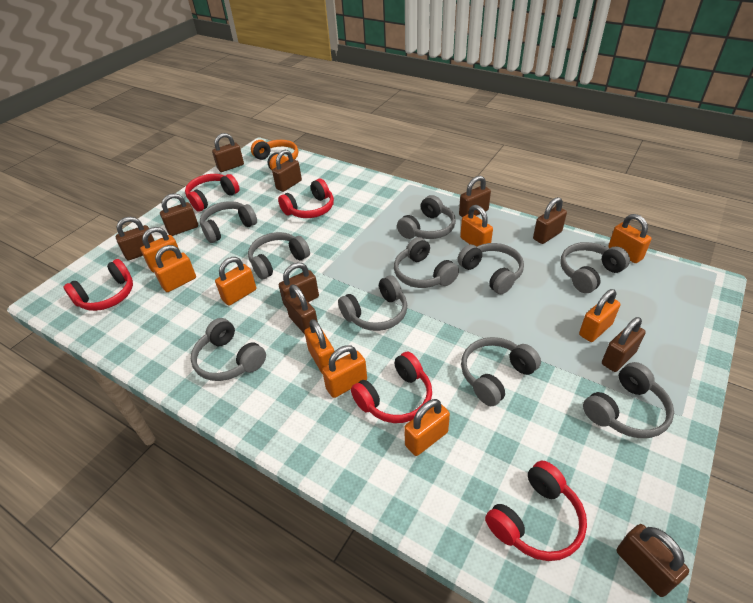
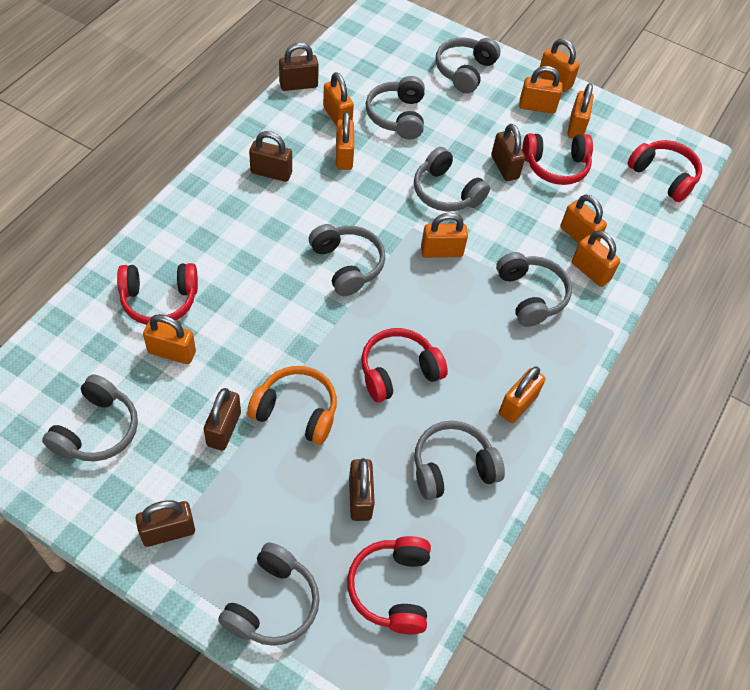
brown padlock: [116,217,154,260] [160,193,198,236] [212,133,244,172] [272,150,302,192] [279,262,319,308] [284,285,318,334] [459,176,491,217] [533,197,567,244] [602,317,646,372] [616,524,689,597] = 10 -> [136,500,195,547] [204,388,241,451] [249,131,292,182] [279,43,319,91] [349,458,375,521] [491,124,525,181] = 6
grey headphones: [191,318,266,381] [200,201,257,243] [248,232,310,279] [338,275,407,331] [394,237,459,288] [397,195,456,239] [457,243,524,294] [461,337,541,406] [560,242,630,293] [583,362,674,438] = 10 -> [42,374,138,462] [218,542,320,646] [309,224,385,296] [366,76,425,139] [414,147,490,211] [414,421,505,500] [435,37,501,93] [496,252,572,327] = 8
orange padlock: [140,227,179,273] [153,245,196,292] [215,257,256,306] [304,319,334,374] [322,345,367,398] [404,399,450,456] [460,205,493,247] [579,289,620,342] [608,214,651,263] = 9 -> [143,314,196,364] [323,72,354,127] [336,112,354,170] [421,213,468,258] [499,367,545,423] [519,66,563,114] [538,39,580,92] [560,194,607,243] [567,83,594,138] [572,231,620,287] = 10

